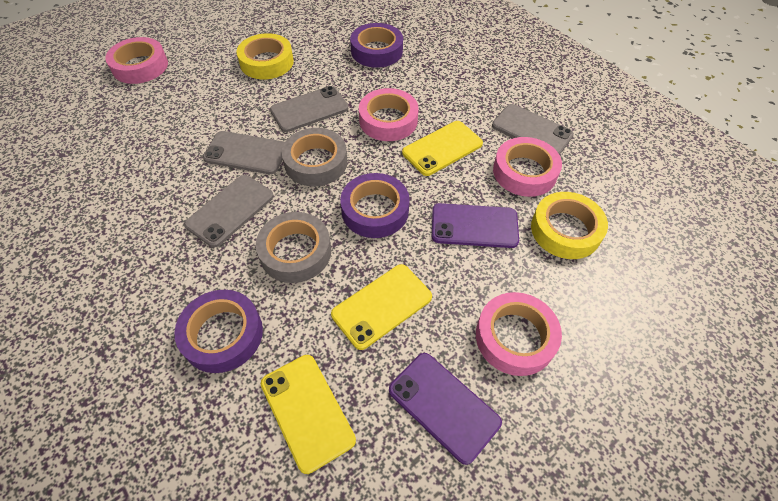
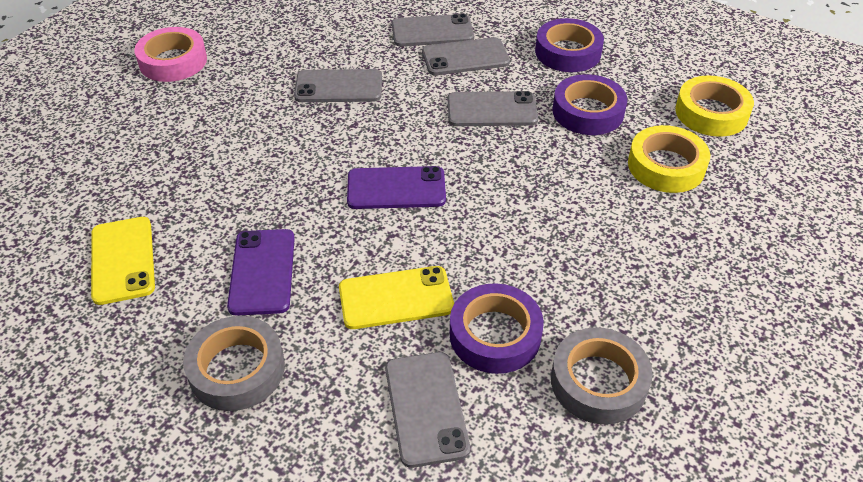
grey phone: [184,175,274,247] [203,131,285,174] [270,86,348,132] [492,104,574,155] = 4 -> [294,69,382,102] [385,352,470,468] [392,14,474,47] [422,37,510,75] [448,91,538,126] = 5
pink tape: [105,37,168,84] [359,88,419,141] [476,292,562,376] [493,137,562,197] = 4 -> [134,27,207,82] = 1
yellow phone: [261,355,356,474] [331,264,432,350] [402,121,483,176] = 3 -> [91,217,155,305] [339,266,454,329] = 2

